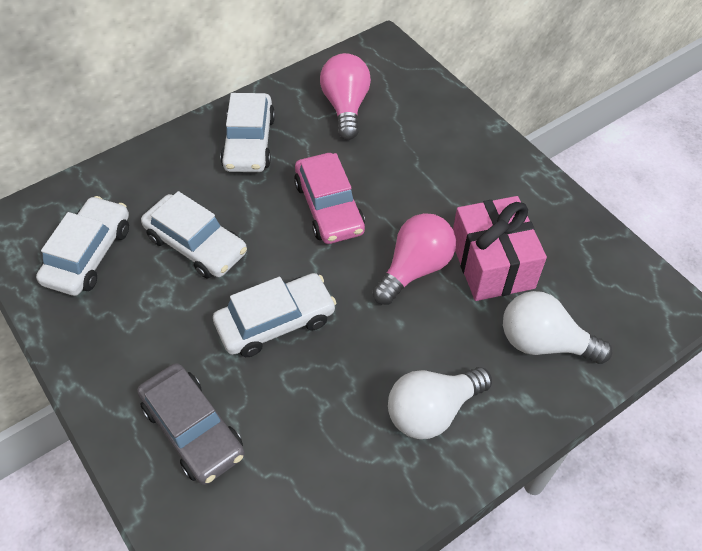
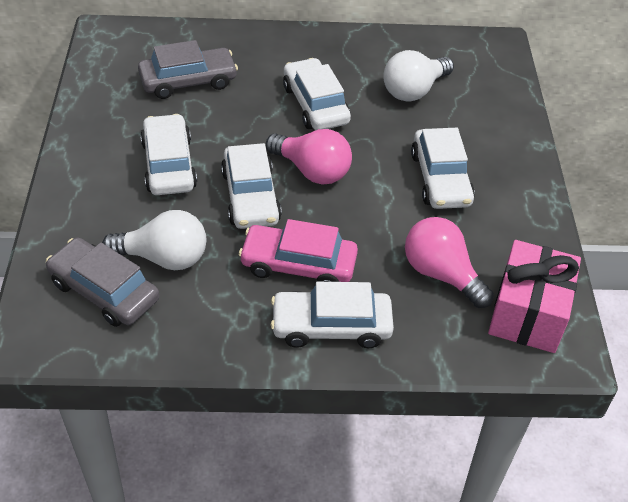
grey car: [137,363,245,485] = 1 -> [46,238,159,327] [138,40,238,99] = 2
white car: [36,196,129,296] [141,191,247,279] [213,273,336,357] [220,93,275,172] = 4 -> [140,114,197,195] [221,143,282,229] [271,282,394,348] [283,58,351,130] [411,128,475,209] = 5

